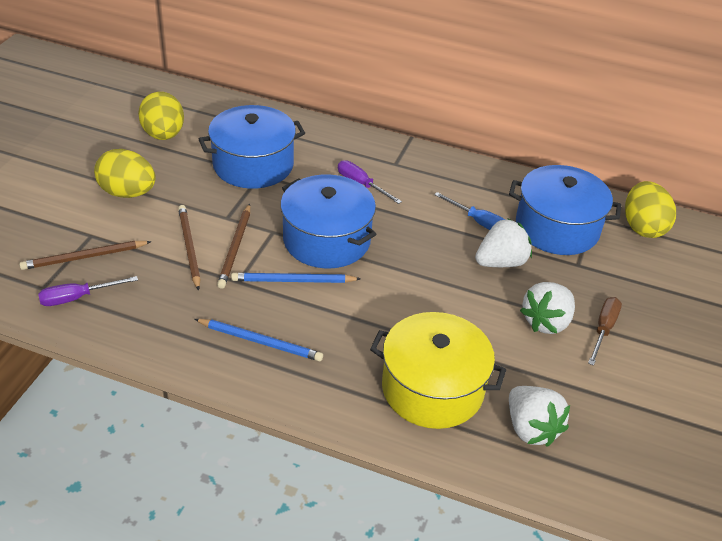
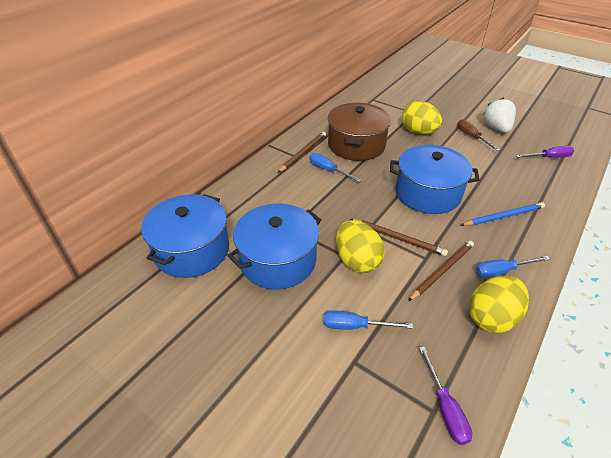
blue pencil: [195,319,323,361] [231,273,361,283] = 2 -> [461,202,545,226] = 1
blue screwdriver: [434,192,506,230] = 1 -> [309,153,361,182] [323,310,413,330] [476,256,550,278] = 3
brown pot: none = 0 -> [328,103,391,161] = 1
white strawberry: [475,218,532,267] [509,386,570,447] [520,282,575,334] = 3 -> [483,97,516,133] = 1
yellow pot: [370,312,506,429] = 1 -> none = 0

